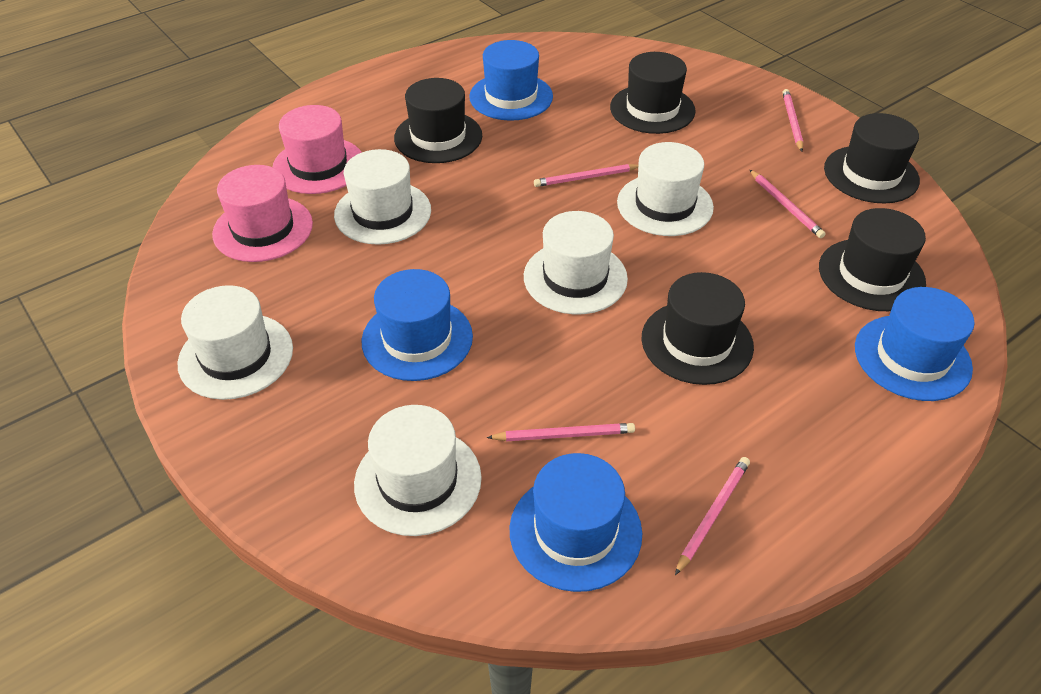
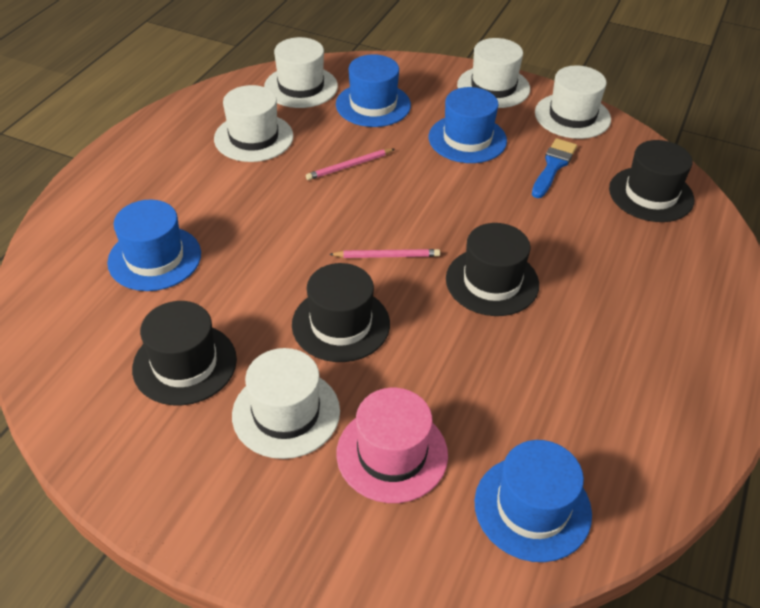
black hat: [394,78,482,163] [610,52,696,134] [642,272,754,385] [819,208,926,311] [824,113,920,203] = 5 -> [132,301,237,405] [292,263,390,362] [446,223,539,316] [609,140,694,222] = 4
blue brush: none = 0 -> [532,138,577,198] = 1
pink hat: [212,165,313,262] [273,105,362,194] = 2 -> [336,388,448,503] = 1
pink pencil: [486,423,635,441] [534,164,638,187] [675,457,750,575] [750,170,826,238] [783,89,803,152] = 5 -> [306,149,395,180] [329,249,440,258] = 2

